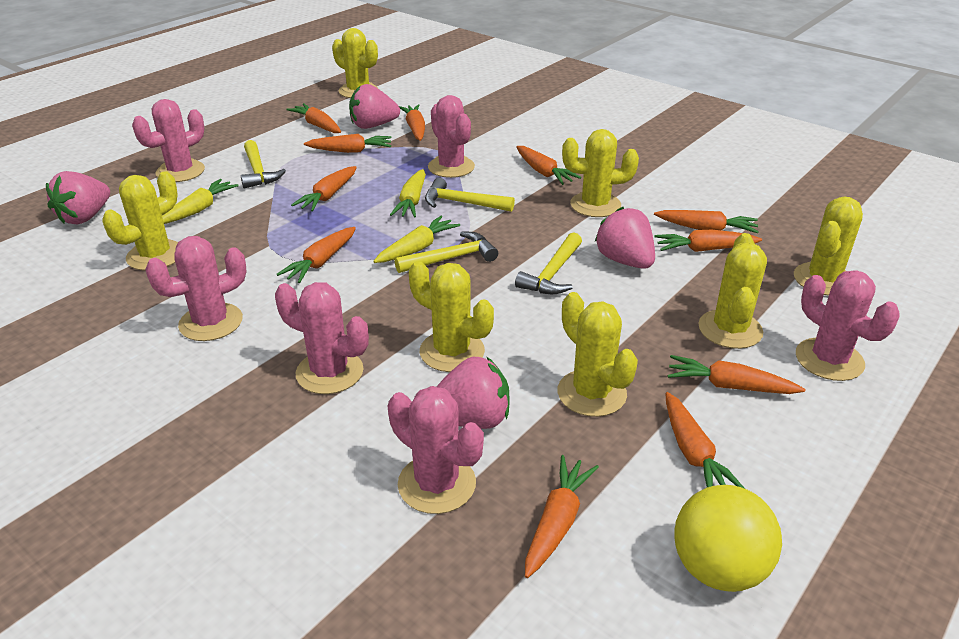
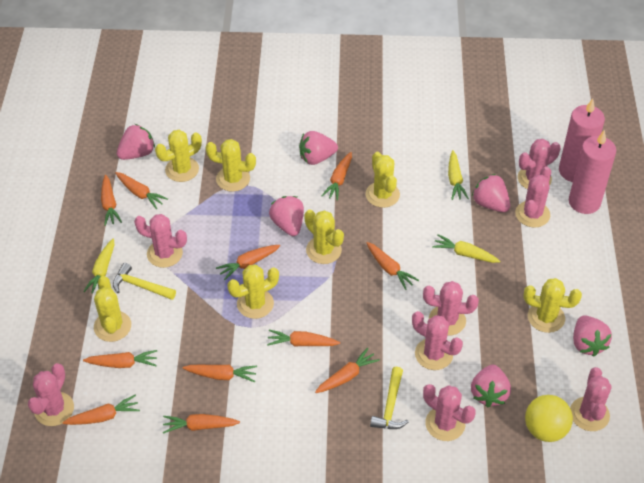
pink cactus: [132,99,205,182] [145,236,247,341] [275,282,369,394] [388,386,484,514] [428,95,475,178] [796,270,900,381] = 6 -> [28,363,74,426] [134,214,187,268] [412,311,463,370] [423,281,479,336] [423,384,476,441] [515,166,551,228] [518,139,561,189] [570,367,612,431] = 8
pink candle: none = 0 -> [559,99,605,182] [569,130,616,214] = 2
pink strawberry: [46,171,110,225] [349,84,400,129] [436,356,510,429] [595,207,655,269] = 4 -> [117,124,155,160] [269,196,304,236] [299,131,338,165] [471,365,511,408] [472,174,510,212] [573,315,612,357] = 6
yellow hammer: [241,140,286,189] [395,232,498,273] [425,178,515,212] [515,232,582,294] = 4 -> [113,263,176,300] [370,367,409,429] = 2

